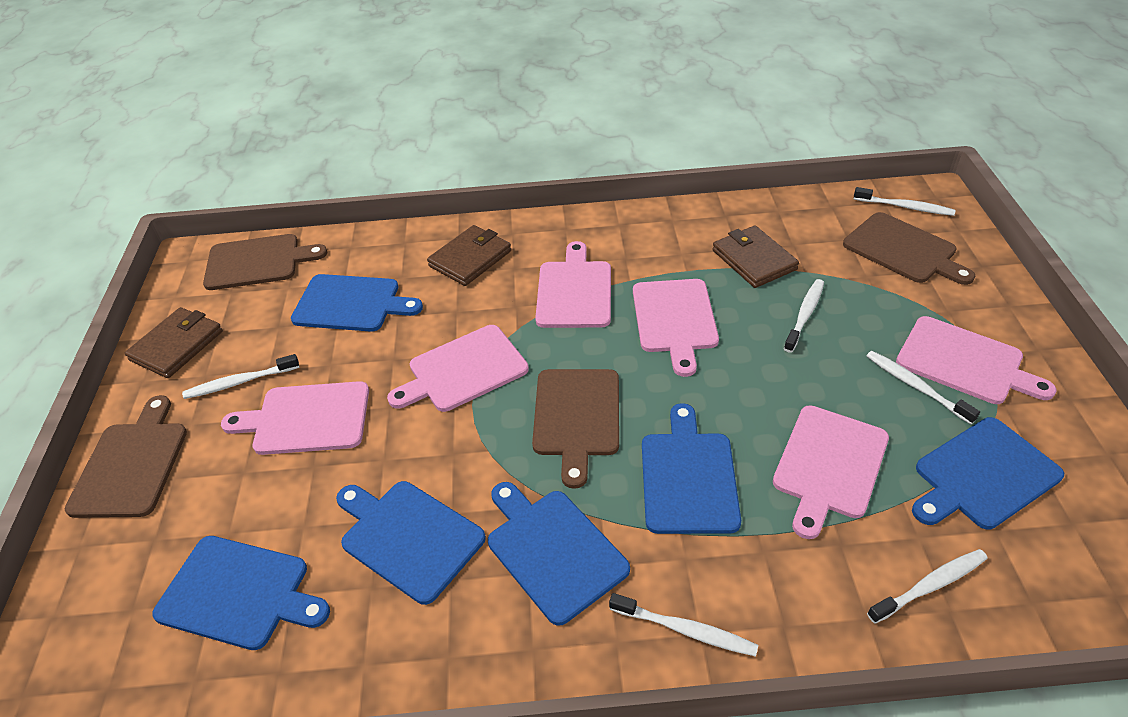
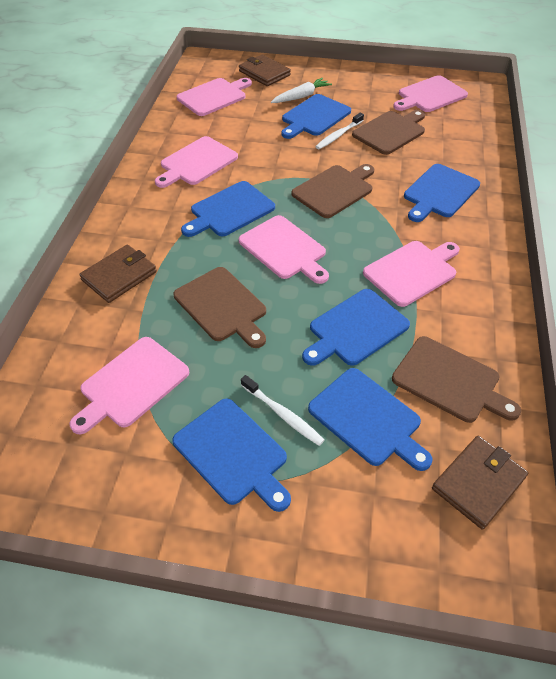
white carrot: none = 0 -> [271,78,332,103] = 1
white toothbrush: [182,354,299,399] [609,593,758,657] [784,279,824,353] [854,187,956,216] [866,351,980,424] [867,549,988,624] = 6 -> [241,375,324,446] [315,113,364,150] = 2

